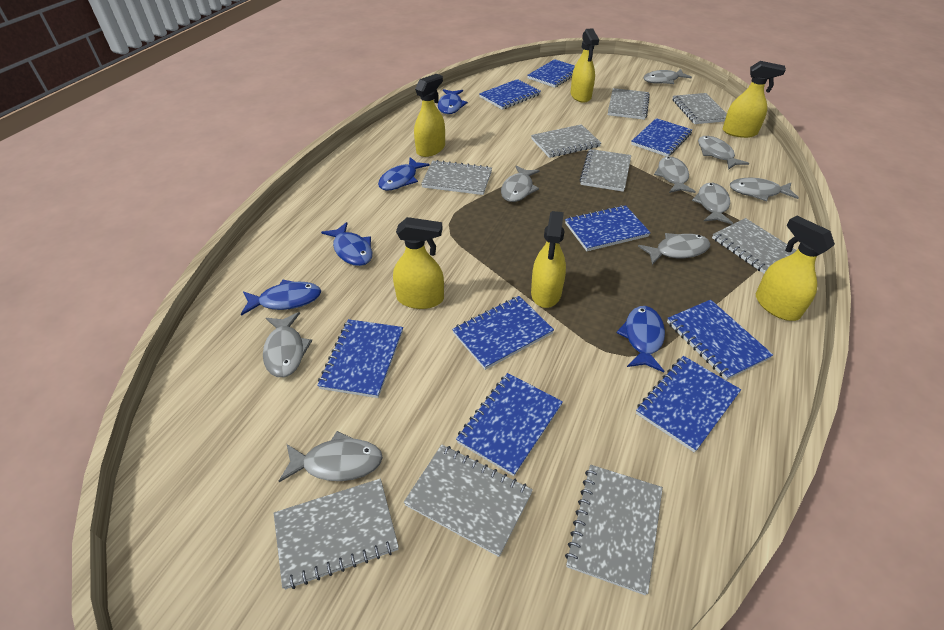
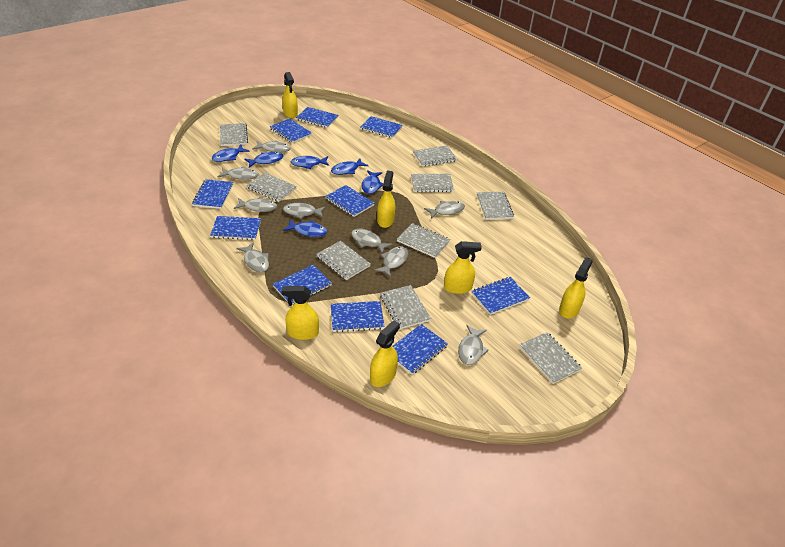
blue fish: [241,280,321,316] [321,222,372,266] [378,157,430,191] [438,89,468,114] [617,306,665,372] = 5 -> [212,145,250,162] [244,152,283,168] [283,219,327,237] [291,156,329,169] [331,158,368,175] [362,170,383,194] = 6
blue notebook: [317,319,403,398] [452,296,554,370] [456,373,563,476] [479,79,541,110] [527,59,575,88] [565,205,651,251] [631,118,692,157] [636,356,741,453] [667,300,773,380] = 9 -> [192,179,233,209] [210,216,261,240] [270,118,312,143] [273,265,332,305] [296,107,338,128] [325,185,374,217] [331,301,385,332] [360,116,403,138] [392,324,448,375] [472,277,530,315] = 10

